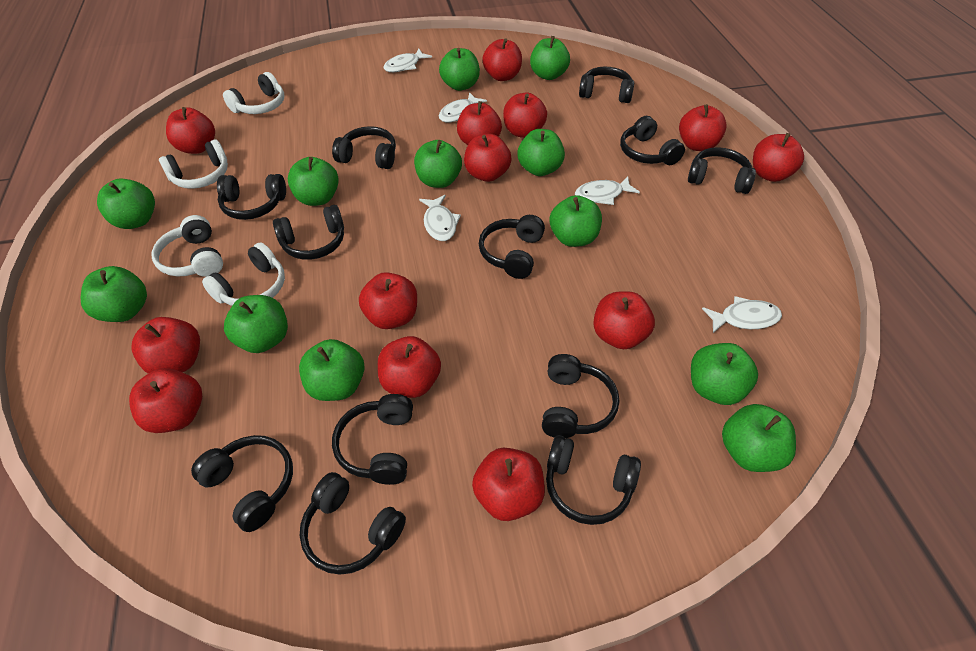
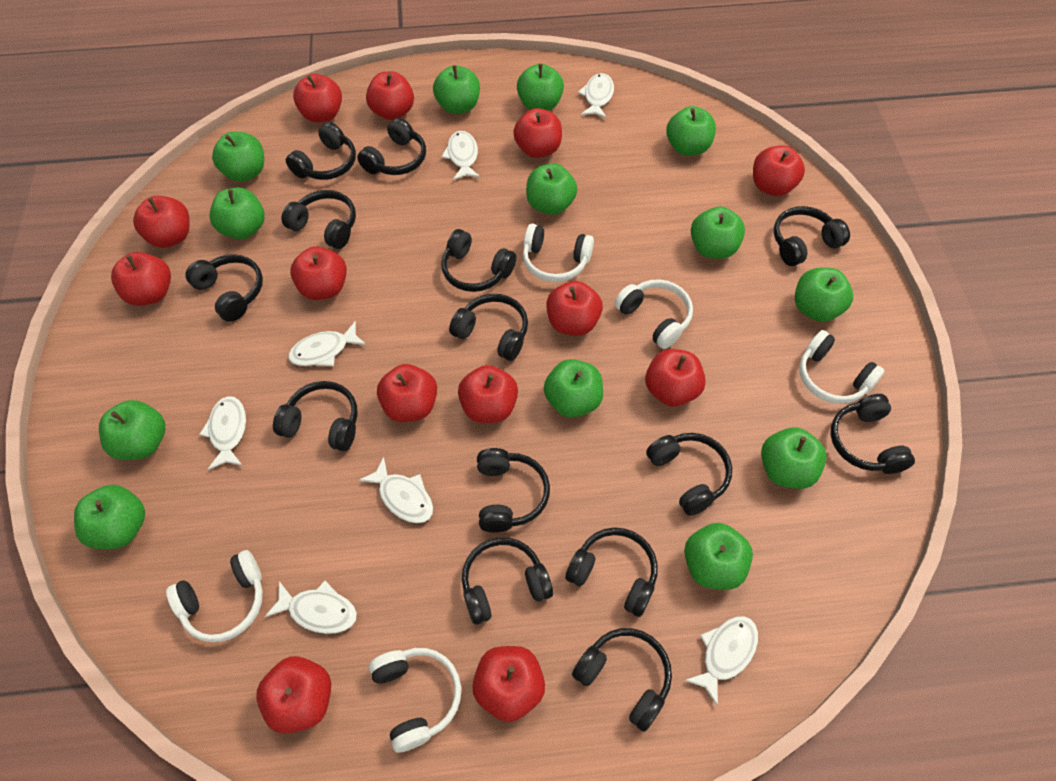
black headphones: [191,435,293,532] [217,174,286,220] [273,205,344,260] [300,472,406,575] [332,126,396,169] [332,394,413,485] [479,215,545,279] [542,354,619,438] [546,435,641,525] [579,67,634,103] [620,116,685,165] [688,147,756,194] = 12 -> [185,254,263,322] [273,381,358,451] [282,190,356,249] [286,122,356,180] [357,118,426,175] [441,229,516,292] [449,294,528,361] [462,537,553,625] [477,448,550,533] [565,527,658,617] [572,628,672,732] [646,433,732,516] [774,206,850,266] [830,394,915,474] = 14
green apple: [81,266,147,322] [97,179,155,229] [224,295,288,353] [288,157,339,206] [299,339,365,401] [414,140,462,188] [439,48,480,91] [518,129,565,176] [530,36,570,80] [550,195,602,247] [691,343,758,405] [722,404,796,472] = 12 -> [74,485,145,549] [99,400,165,460] [210,187,265,239] [212,132,264,182] [433,65,480,114] [517,64,564,111] [526,163,577,215] [544,359,603,418] [666,106,716,156] [684,523,753,590] [691,206,745,259] [761,427,827,489] [795,268,853,322] = 13
white fish: [384,49,432,72] [419,195,461,241] [439,92,487,123] [575,176,640,205] [702,296,782,333] = 5 -> [199,396,246,470] [265,581,357,634] [288,321,366,366] [359,457,433,523] [441,131,480,180] [578,73,614,119] [684,616,758,706] = 7
white headphones: [152,215,223,277] [159,139,228,189] [202,242,285,306] [223,72,284,114] = 4 -> [166,550,263,642] [369,648,461,752] [523,223,594,282] [614,279,693,349] [799,330,884,404] = 5

